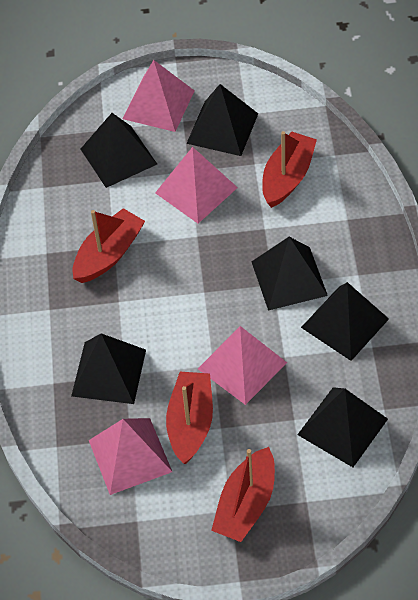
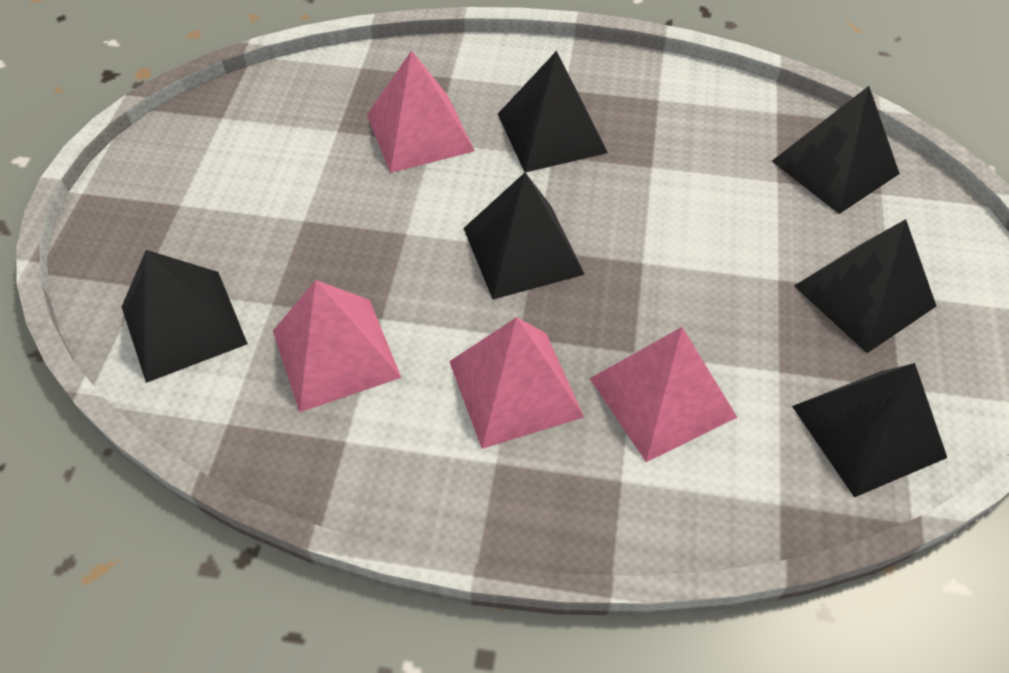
red boat: [73,208,145,283] [166,372,213,464] [211,447,275,542] [262,131,317,208] = 4 -> none = 0

